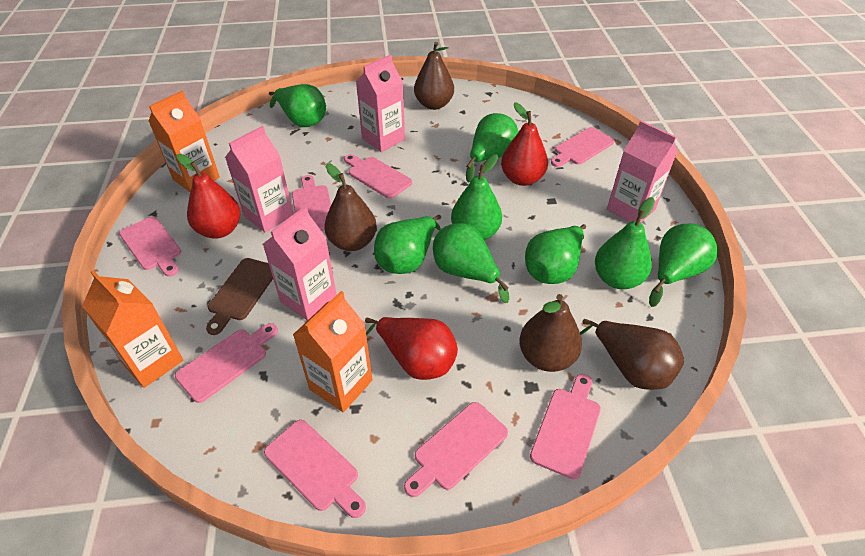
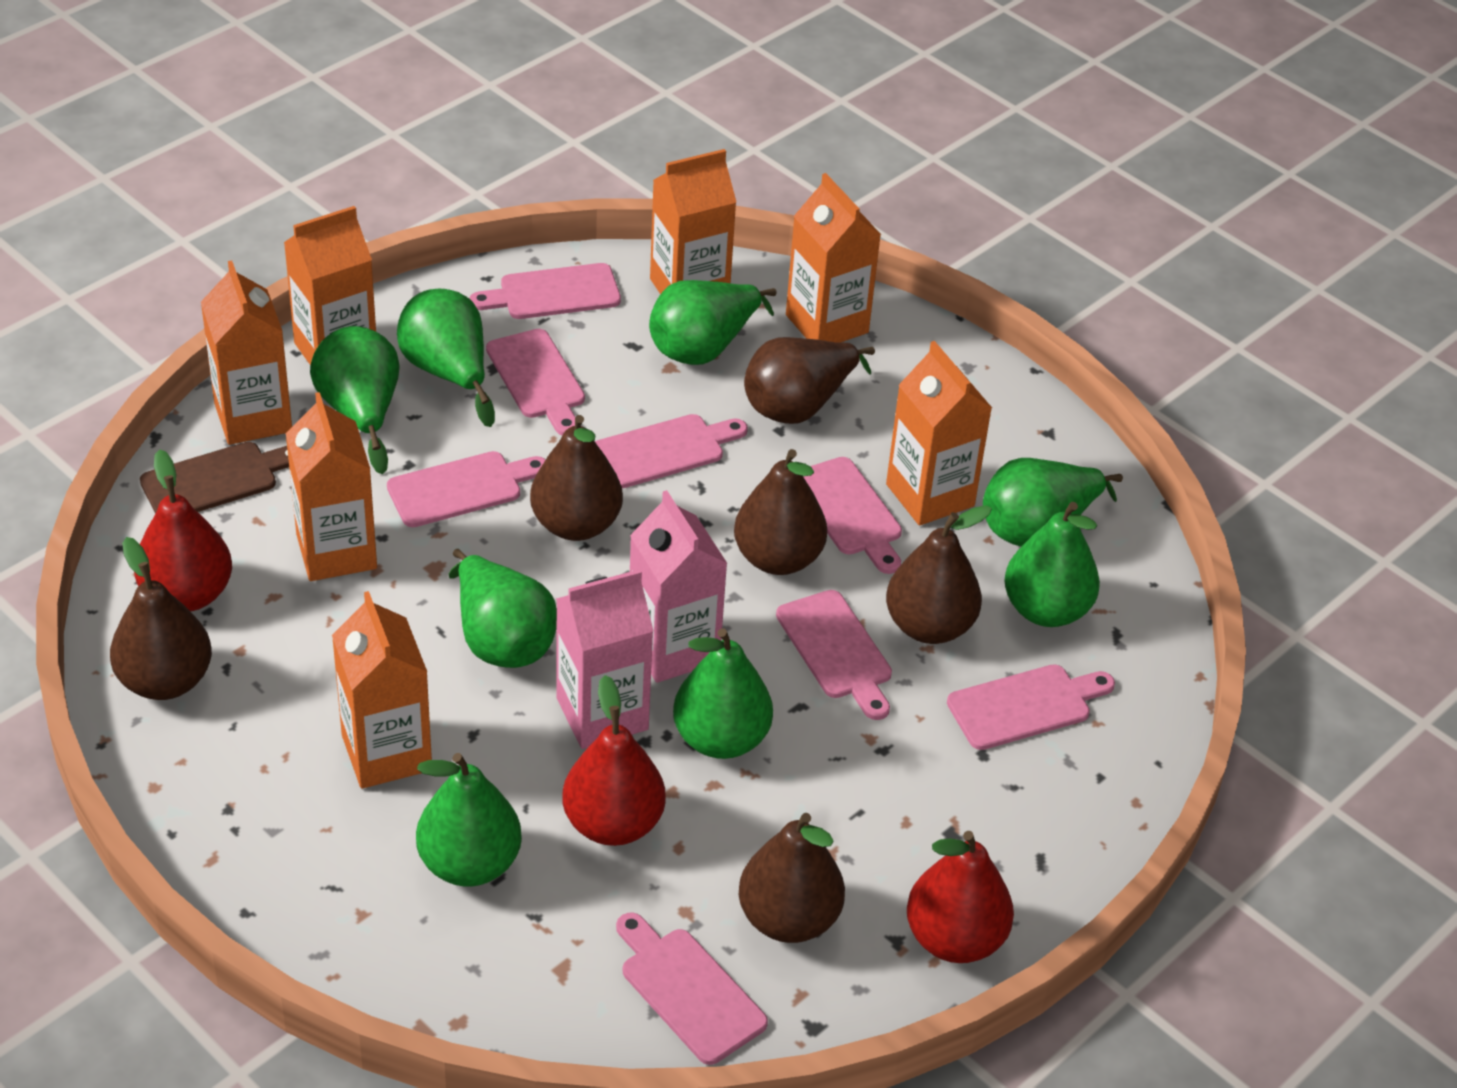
brown pear: [324,163,377,251] [414,42,454,110] [519,294,582,372] [580,319,684,390] = 4 -> [110,537,212,700] [530,415,623,541] [734,449,827,575] [739,813,845,943] [744,337,875,424] [886,505,992,644] = 6
orange carton: [82,270,183,388] [149,91,220,192] [293,291,372,412] = 3 -> [201,260,292,445] [284,206,376,365] [286,392,377,581] [332,591,432,789] [650,149,736,294] [786,173,881,343] [886,341,992,526] = 7
pink carton: [225,126,293,232] [263,206,337,321] [356,54,405,152] [607,120,678,223] = 4 -> [556,569,654,749] [630,490,728,683] = 2

